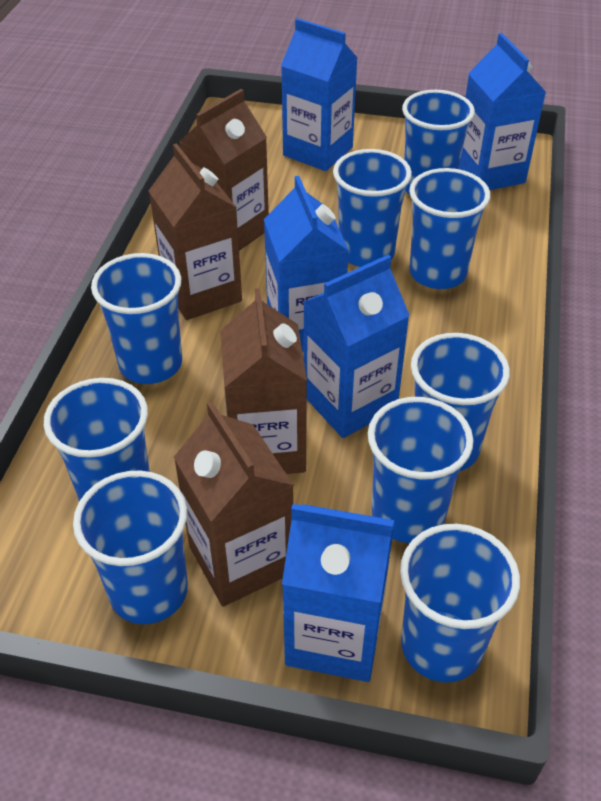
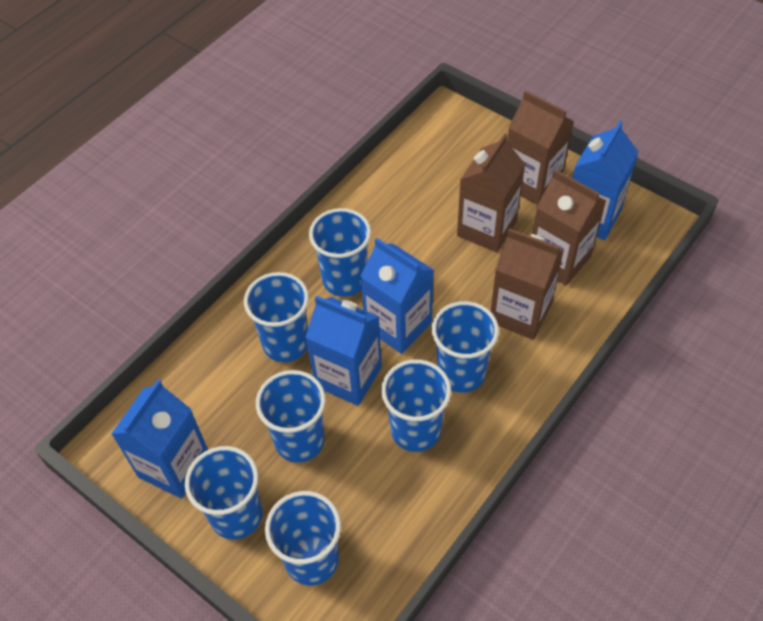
blue carton: [264,176,349,352] [281,18,357,171] [282,504,395,682] [303,255,410,438] [459,33,546,190] = 5 -> [111,380,208,498] [305,296,382,406] [360,238,434,354] [572,121,638,240] = 4
blue cup: [44,378,150,501] [73,470,188,624] [91,253,182,384] [333,149,412,267] [368,397,473,543] [400,524,520,682] [402,90,475,195] [409,168,490,289] [411,333,510,471] = 9 -> [185,446,263,540] [244,272,309,362] [256,370,326,463] [265,491,341,585] [309,208,371,297] [381,359,451,452] [432,301,499,393] = 7

